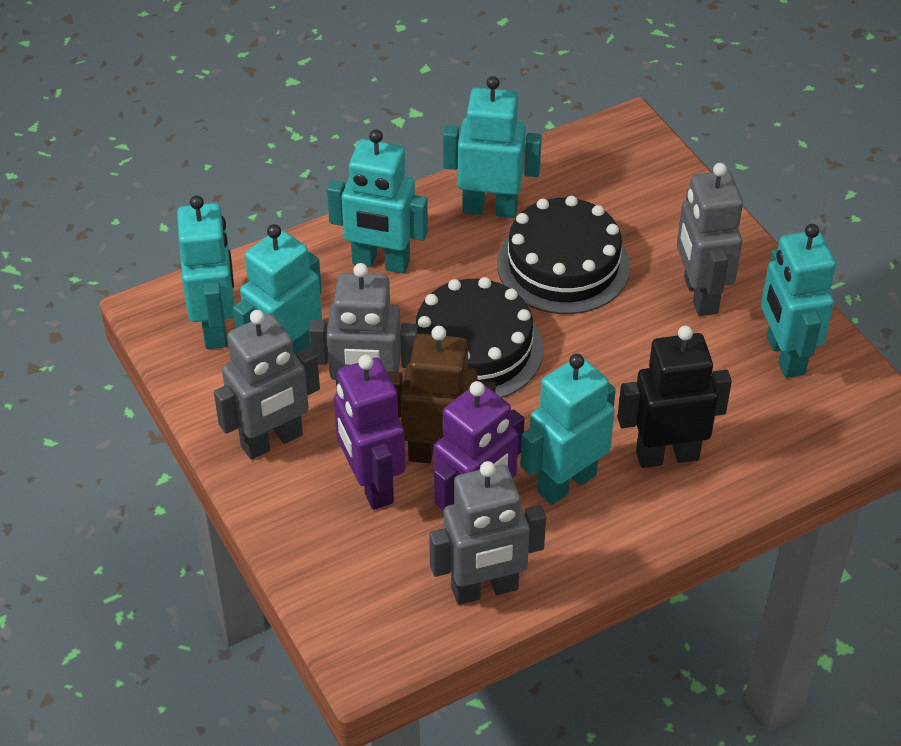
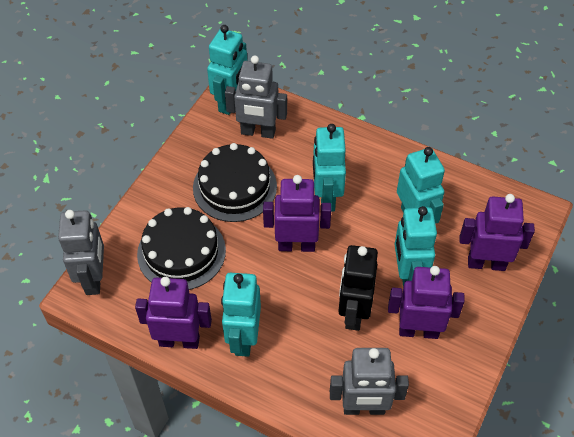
brown robot: [387,326,496,463] = 1 -> none = 0
grey robot: [214,310,320,460] [309,263,418,392] [429,461,546,605] [677,163,743,316] = 4 -> [58,210,104,295] [225,55,287,139] [330,348,409,415] = 3
purple robot: [334,355,405,510] [434,381,525,512] = 2 -> [135,277,212,349] [263,175,331,252] [388,266,465,339] [460,194,535,271] = 4
turquoise robot: [177,195,235,349] [233,224,322,354] [327,129,428,274] [443,76,542,218] [520,354,616,505] [761,224,836,378] = 6 -> [207,25,247,115] [221,273,261,357] [313,124,346,212] [395,206,437,287] [397,147,445,224] = 5

